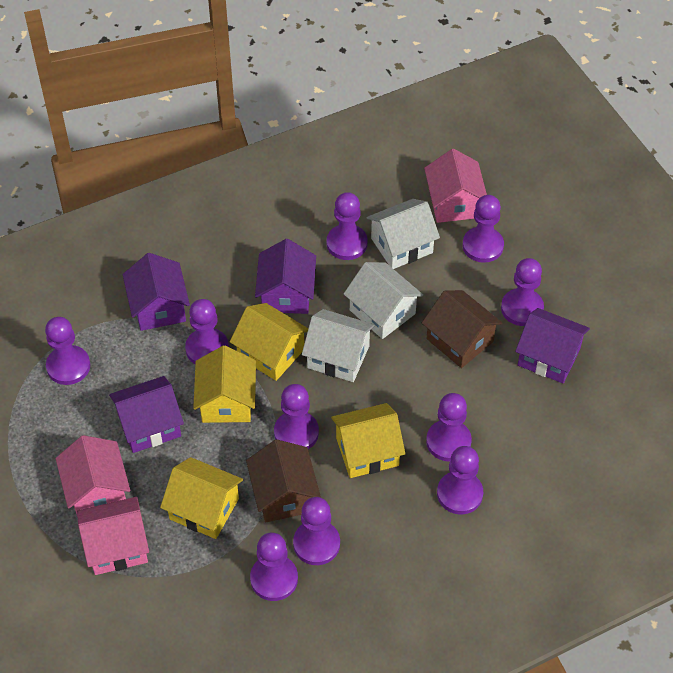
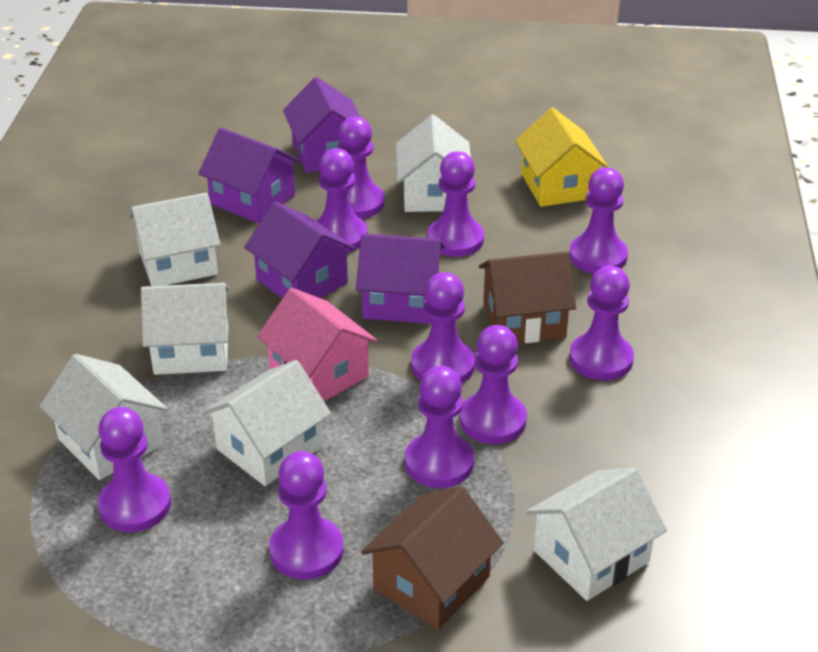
pink house: [56,435,130,514] [77,497,149,575] [424,149,487,223] = 3 -> [257,288,378,401] = 1
white house: [302,309,375,382] [344,262,423,339] [366,199,440,269] = 3 -> [40,354,168,480] [129,193,220,286] [141,283,230,375] [202,360,331,486] [396,115,471,212] [526,467,667,601] = 6
yellow house: [160,457,243,539] [193,345,256,423] [230,303,308,381] [331,403,405,478] = 4 -> [515,108,608,207] = 1

